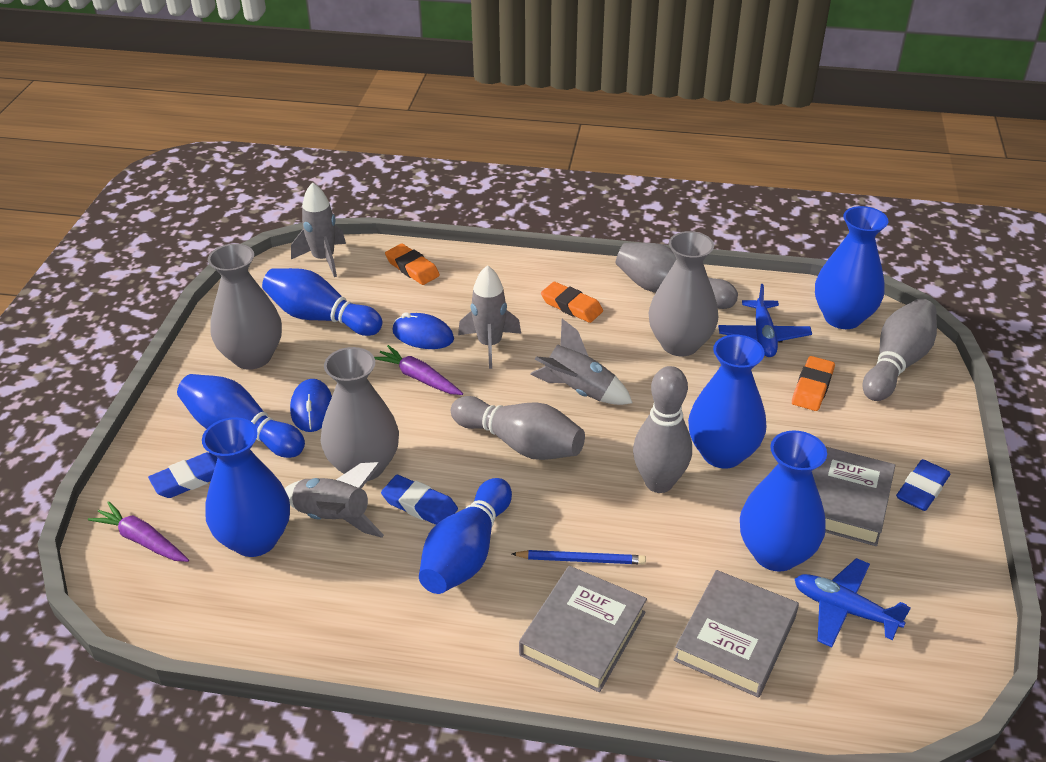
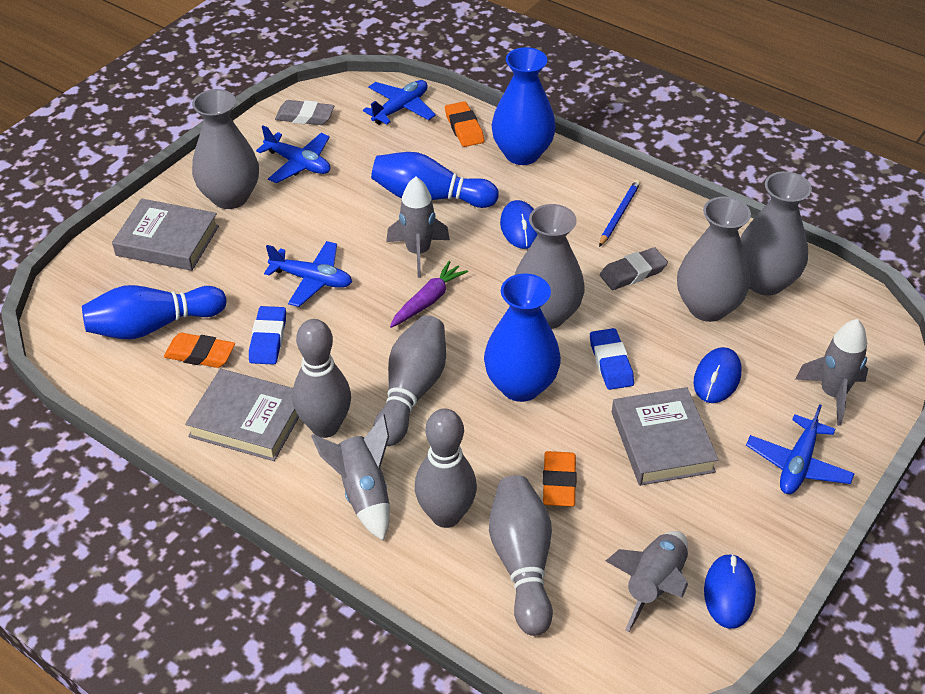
blue bowling pin: [177,374,305,458] [262,268,382,336] [419,478,512,594] = 3 -> [82,285,227,339] [371,152,499,208] = 2
blue eraser: [148,452,218,498] [381,475,458,525] [896,459,950,511] = 3 -> [249,306,286,365] [590,328,634,390] = 2
blue mouse: [290,379,332,432] [392,312,454,349] = 2 -> [500,200,538,249] [693,347,742,403] [704,553,756,629] = 3
blue plane: [718,284,812,357] [795,558,911,647] = 2 -> [256,125,331,184] [264,241,352,307] [363,80,436,125] [746,404,855,494] = 4
blue vase: [202,417,290,557] [688,335,767,468] [740,430,827,572] [815,206,889,329] = 4 -> [484,273,561,402] [491,47,556,165] = 2
grey eraser: none = 0 -> [275,100,334,125] [600,247,668,290] = 2
grey vase: [208,244,282,370] [321,347,399,481] [649,231,718,356] = 3 -> [192,89,259,209] [515,204,585,329] [677,197,751,322] [740,171,812,295] = 4
purple carrot: [88,501,189,562] [375,345,463,395] = 2 -> [390,261,468,328] = 1

